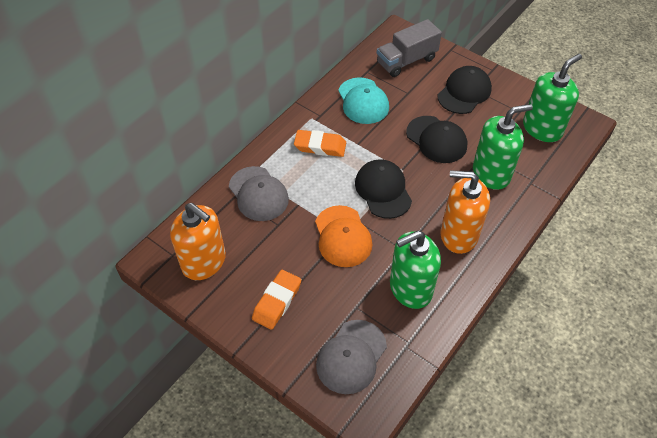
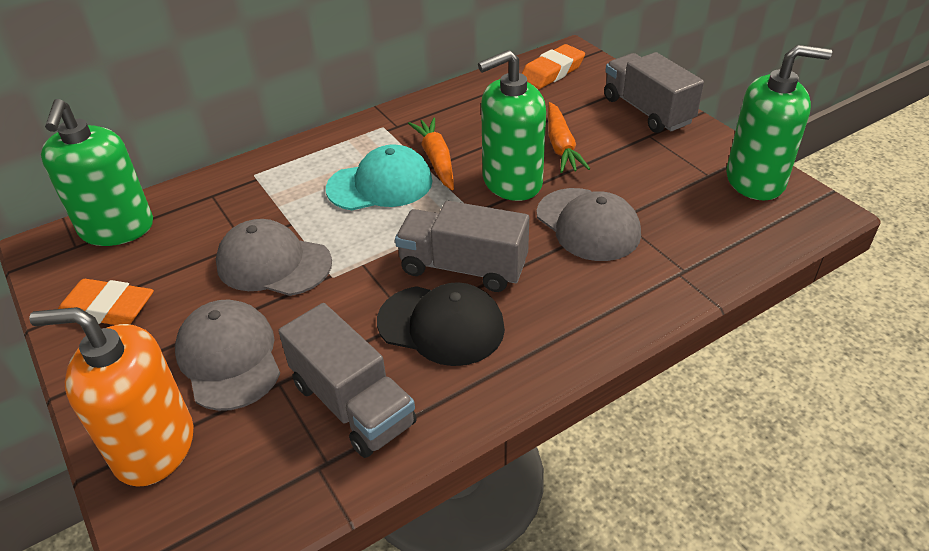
black cap: [355,159,412,219] [406,116,467,163] [437,66,492,114] = 3 -> [377,282,505,366] = 1
grey cap: [229,166,289,221] [316,320,387,394] = 2 -> [175,300,280,411] [216,219,332,296] [537,188,641,261] = 3
grey truck: [377,19,442,77] = 1 -> [278,303,417,458] [395,201,529,292] [604,52,704,133] = 3
orange cap: [315,205,372,267] = 1 -> none = 0
orange carrot: none = 0 -> [408,118,454,190] [548,102,590,173] = 2
orange soap dispenser: [170,203,226,280] [441,170,490,254] = 2 -> [29,307,193,487] = 1

